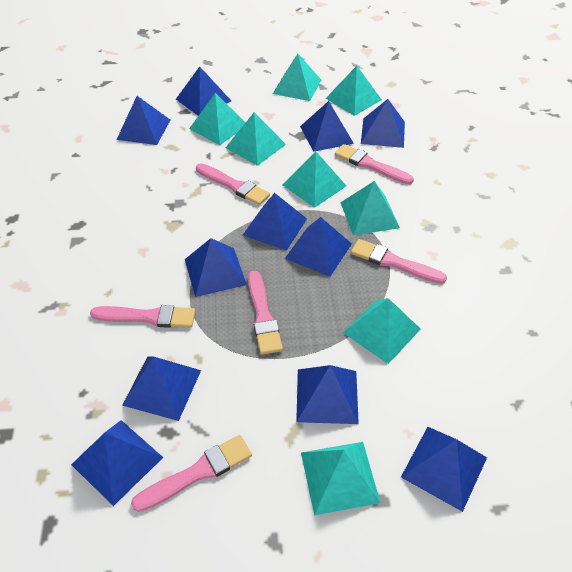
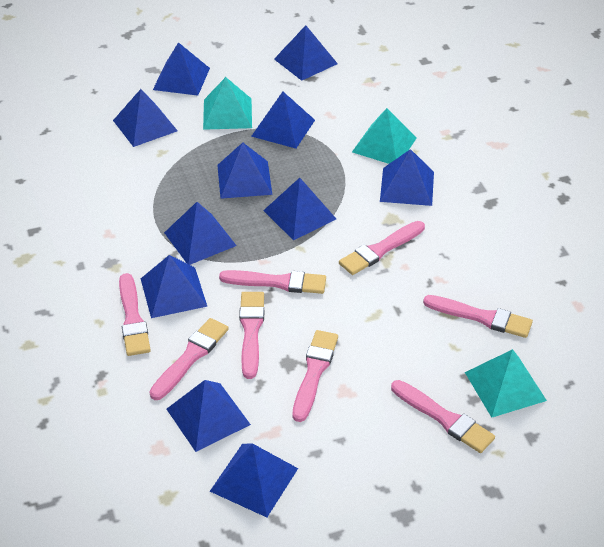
pink brush: [90,305,195,328] [131,435,252,512] [196,163,270,205] [248,271,283,355] [335,144,414,184] [351,239,447,284] = 6 -> [119,273,151,356] [150,318,229,400] [219,270,326,294] [239,292,264,379] [293,330,338,422] [339,221,425,275] [391,380,495,453] [423,295,533,338] = 8
turquoise pyramid: [189,93,245,145] [226,112,286,166] [273,54,321,101] [282,151,346,208] [301,442,380,515] [326,66,382,116] [340,181,400,235] [343,298,421,364] = 8 -> [203,77,252,130] [352,108,417,164] [465,349,547,418] = 3

